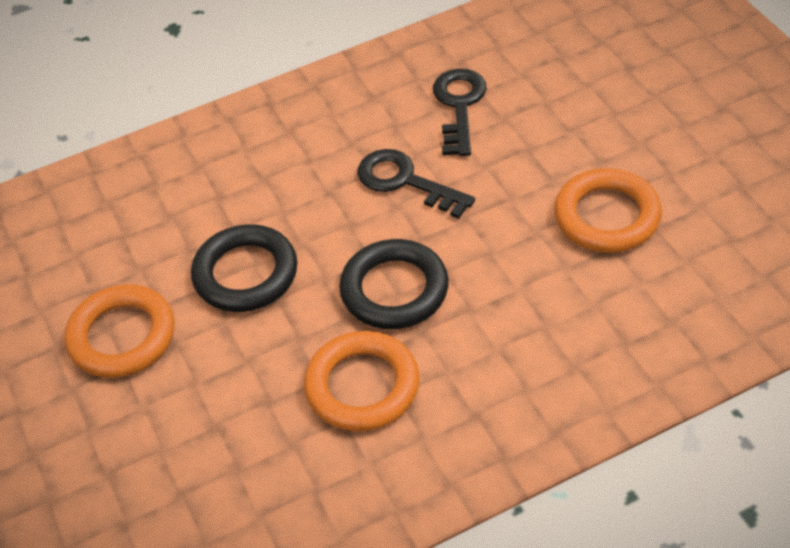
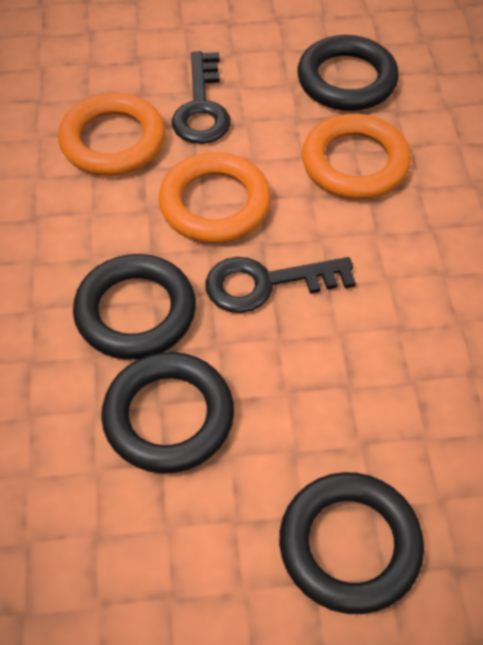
black ring: [191,224,297,312] [339,239,449,329] = 2 -> [73,254,196,360] [101,352,234,474] [279,472,424,614] [297,35,399,111] = 4

